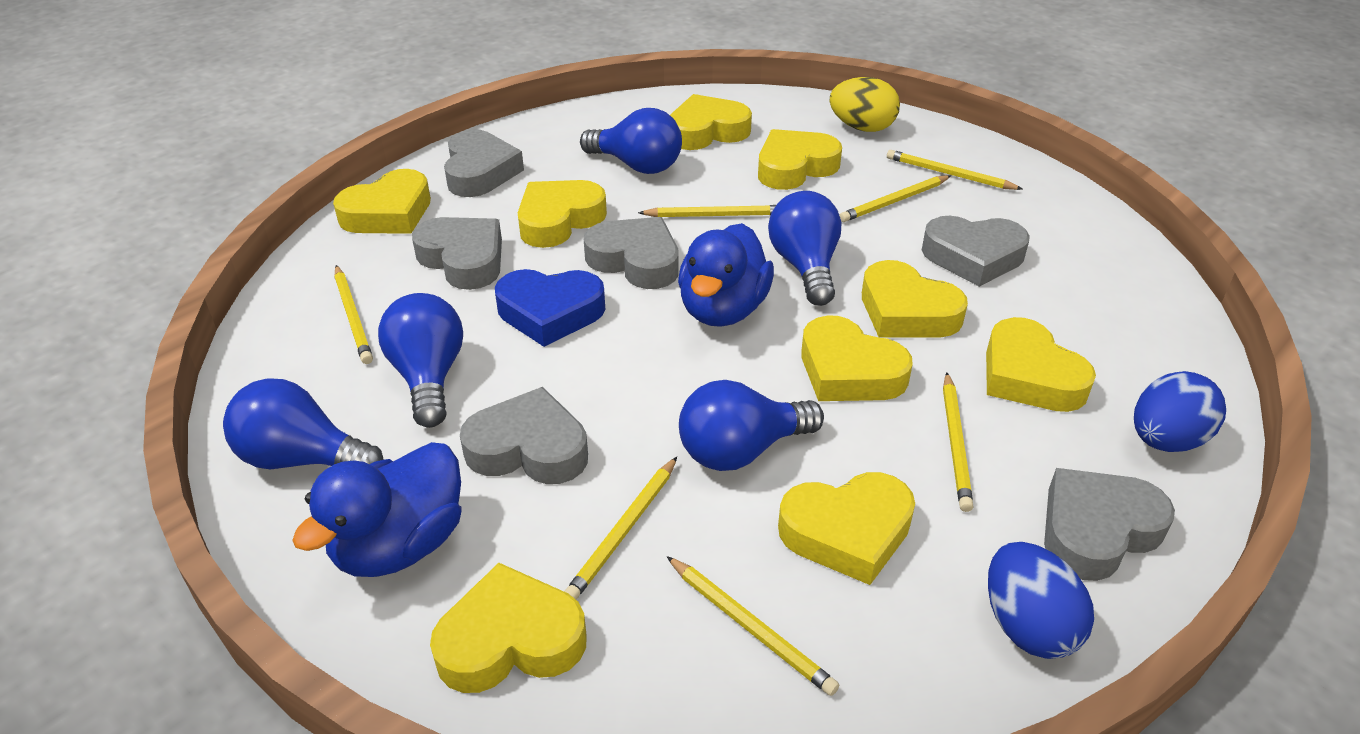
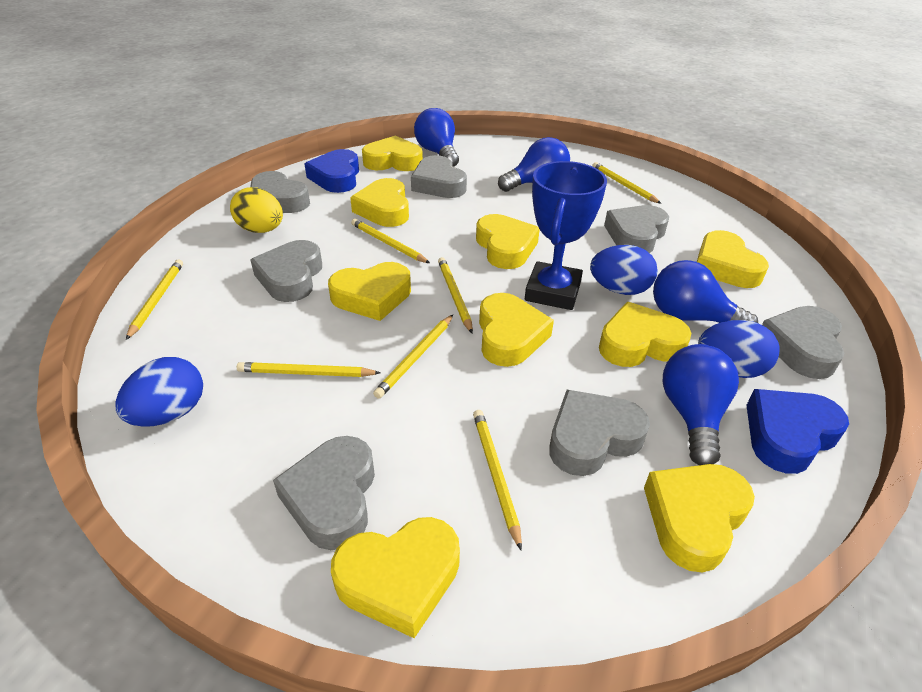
blue duck: [292,442,462,577] [678,223,774,327] = 2 -> none = 0
blue egg: [988,542,1094,659] [1134,371,1226,452] = 2 -> [115,357,203,427] [590,245,658,295] [698,320,780,378] = 3
blue heart: [495,269,605,347] = 1 -> [305,149,359,193] [746,389,849,474] = 2
blue light bulb: [223,378,384,470] [378,293,463,428] [580,108,682,174] [679,380,824,471] [768,191,841,306] = 5 -> [414,108,459,167] [498,137,570,192] [653,260,758,323] [663,344,739,465] = 4
blue trophy: none = 0 -> [525,161,607,310] = 1
grey heart: [412,217,502,290] [444,129,524,197] [460,387,588,484] [584,217,679,289] [922,216,1030,287] [1044,468,1175,581] = 6 -> [250,171,310,213] [250,240,322,302] [273,436,375,550] [411,155,467,198] [549,390,650,476] [604,205,669,253] [762,306,844,379] = 7

